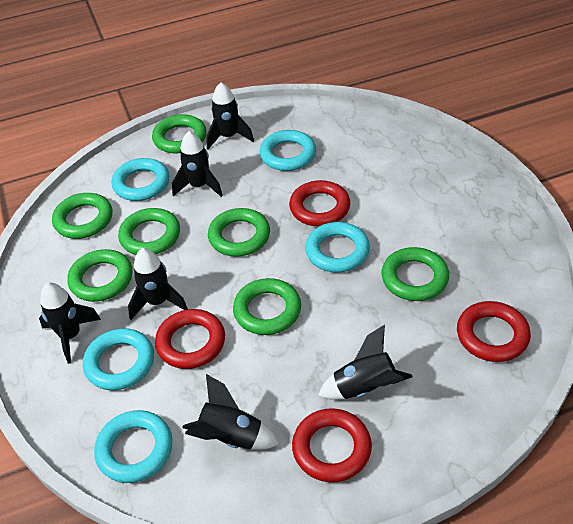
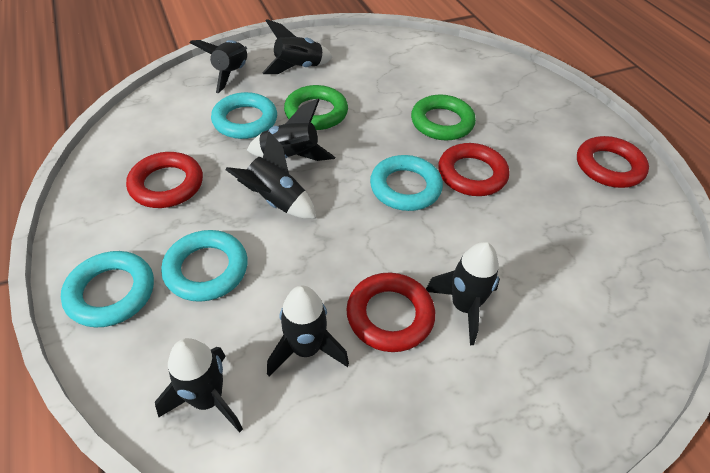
black rocket: [39,283,101,364] [128,248,188,320] [172,131,223,197] [182,374,279,450] [206,82,254,150] [318,325,412,400] = 6 -> [155,338,243,432] [190,40,247,93] [225,131,316,219] [247,99,335,161] [262,19,333,74] [267,286,349,377] [426,242,500,345] = 7
green ring: [52,193,112,239] [67,249,133,302] [118,208,180,255] [152,114,207,154] [208,208,270,257] [233,278,301,335] [381,247,449,301] = 7 -> [284,85,348,130] [411,95,476,141] = 2
turquoise ring: [83,328,154,390] [94,410,173,483] [112,158,169,201] [260,130,316,171] [305,222,370,273] = 5 -> [61,251,154,327] [161,230,248,302] [211,92,277,139] [370,155,443,211] = 4

